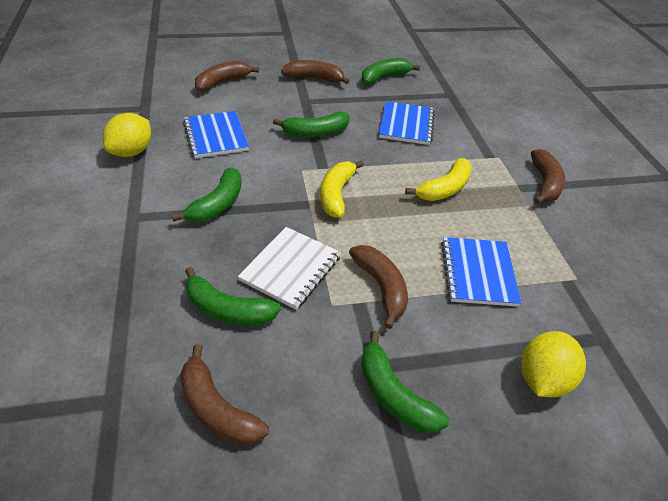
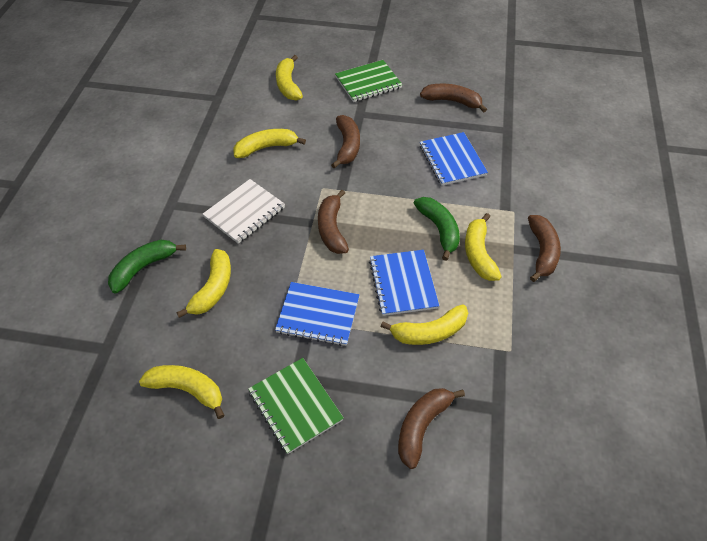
green banana: [172,167,242,222] [185,267,281,325] [273,111,350,137] [361,331,450,433] [362,58,420,85] = 5 -> [108,240,186,293] [414,197,460,261] = 2
green notebook: none = 0 -> [248,358,344,454] [335,60,403,102] = 2
yellow banana: [320,160,364,218] [405,158,472,201] = 2 -> [139,365,225,419] [176,249,231,318] [233,129,306,158] [276,55,303,101] [381,304,468,345] [465,213,502,281] = 6
yellow lemon: [103,113,151,157] [521,331,586,397] = 2 -> none = 0

